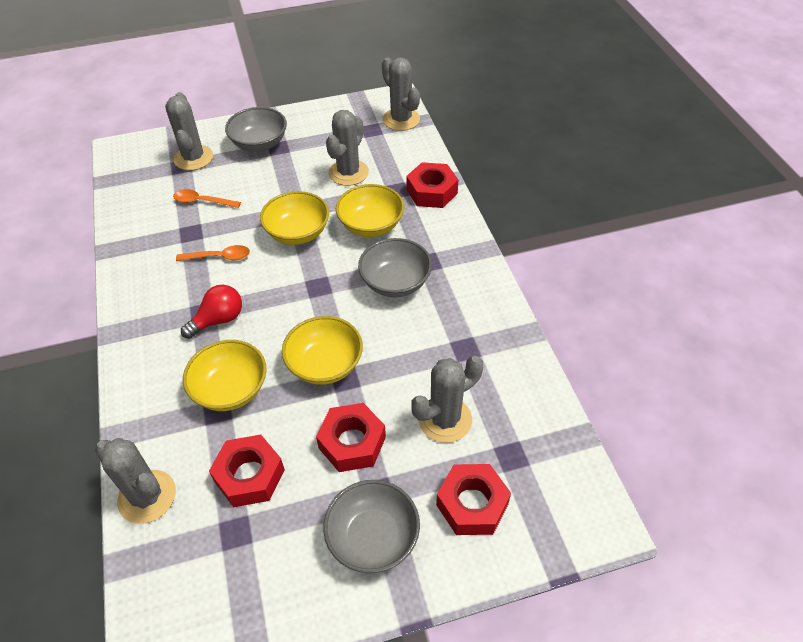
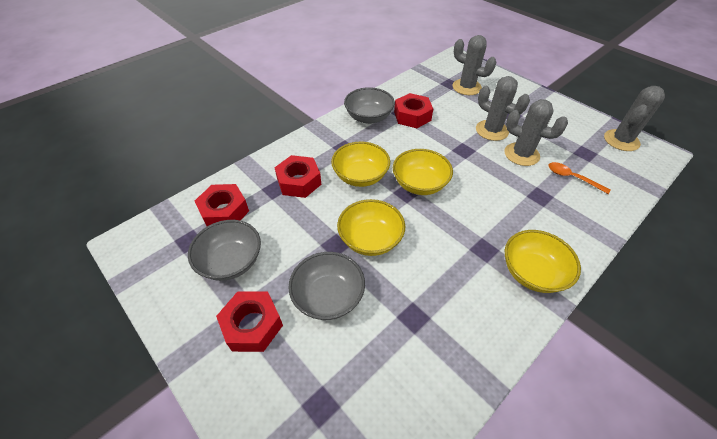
grey cactus: [95,438,176,523] [165,92,213,170] [326,110,369,186] [382,57,420,131] [411,356,483,443] = 5 -> [453,35,496,95] [476,76,530,141] [504,99,568,166] [604,86,665,151] = 4
orange spoon: [173,189,241,208] [176,245,250,261] = 2 -> [549,162,611,194] = 1
red light bulb: [181,285,242,339] = 1 -> none = 0

